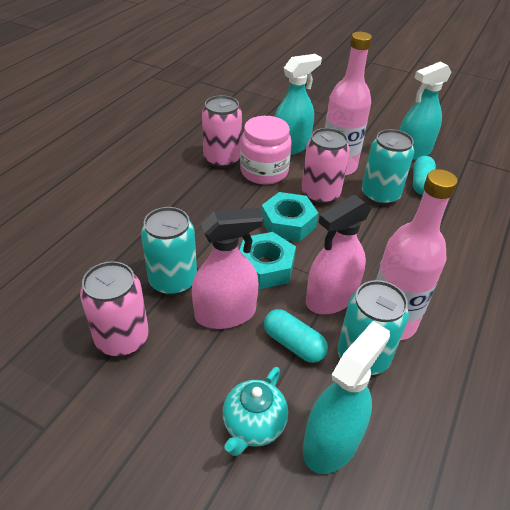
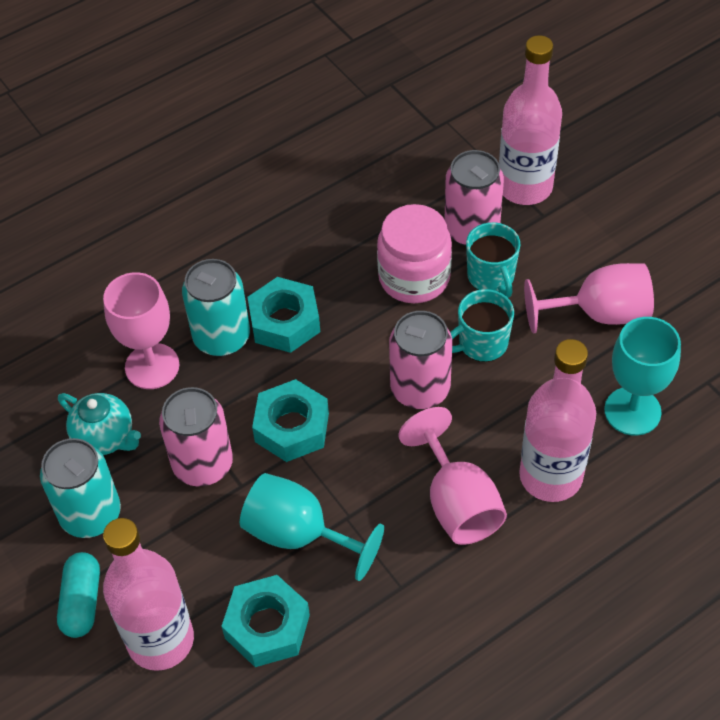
pink bottle: [325,32,372,176] [376,169,458,340] = 2 -> [103,518,194,671] [499,35,562,205] [519,339,596,502] = 3
pink goblet: none = 0 -> [103,272,179,389] [398,407,507,545] [524,263,654,333] = 3
pink spray bottle: [192,208,264,329] [306,195,372,314] = 2 -> none = 0
turquoise can: [141,207,197,295] [338,280,409,375] [362,129,414,205] = 3 -> [40,438,121,538] [182,259,250,357] = 2
turquoise capsule: [264,309,328,363] [413,156,436,195] = 2 -> [57,552,100,638] = 1
turquoise goblet: none = 0 -> [240,473,384,581] [604,317,681,436] = 2
turquoise mug: none = 0 -> [450,289,514,362] [466,222,520,298] = 2
turquoise nut: [240,232,296,289] [261,192,318,242] = 2 -> [221,575,310,667] [248,277,320,353] [252,379,329,462] = 3
turquoise spray bottle: [274,54,322,155] [303,321,390,474] [400,61,452,160] = 3 -> none = 0

